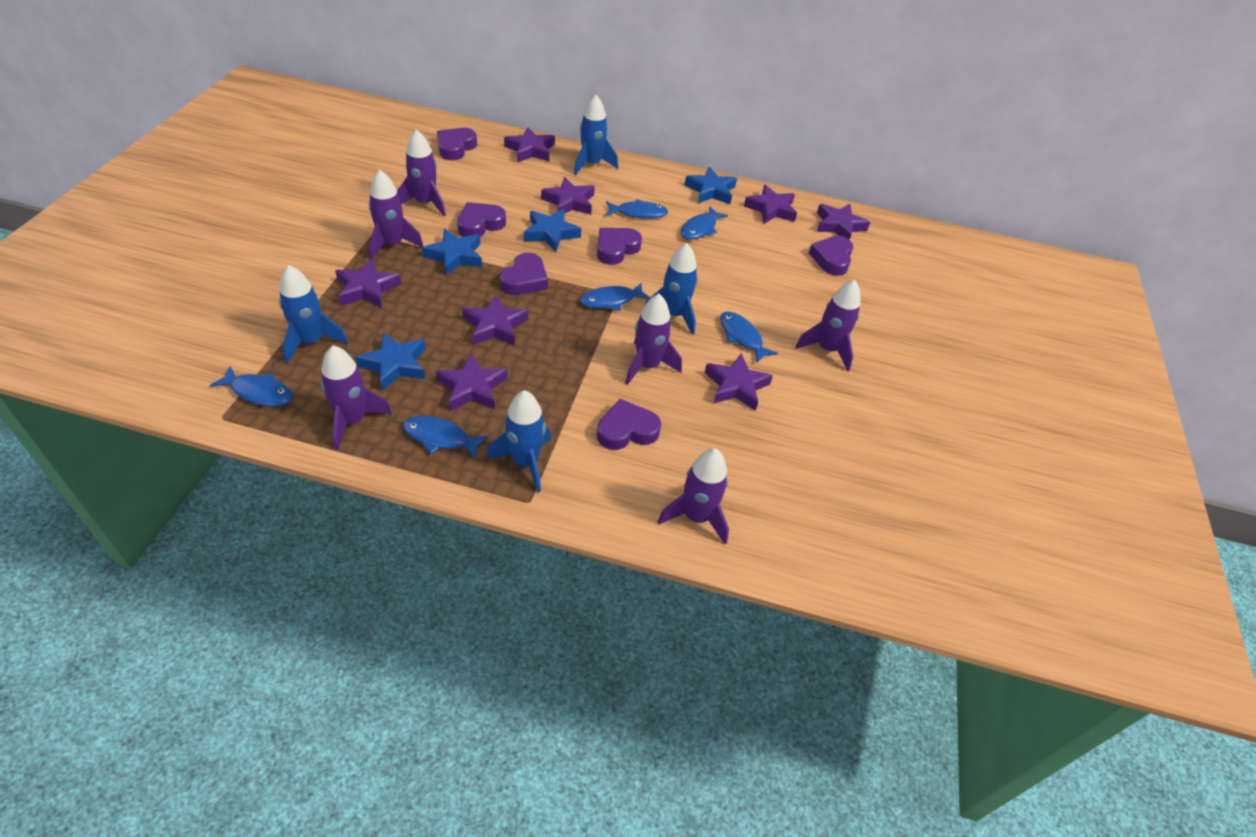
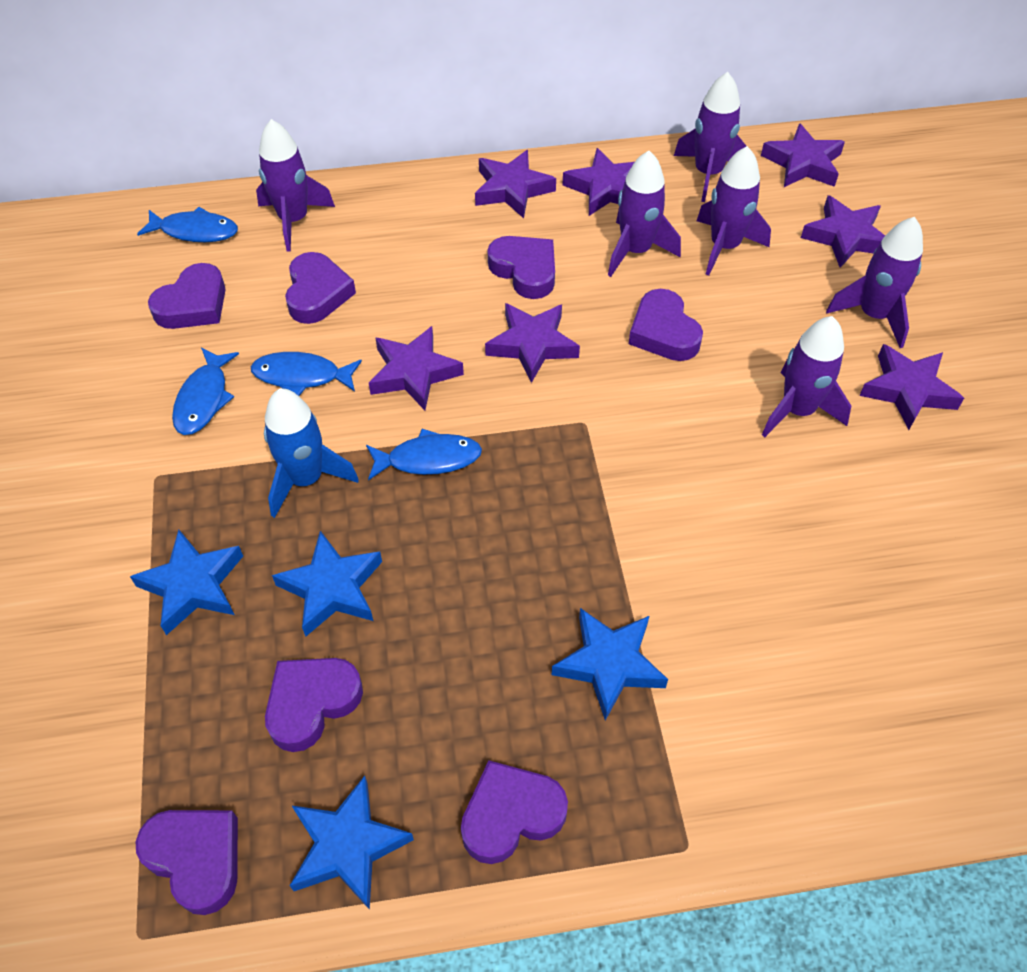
blue fish: [210,366,293,407] [403,416,489,459] [580,282,650,311] [606,199,669,219] [681,206,728,240] [720,311,778,362] = 6 -> [137,207,238,242] [172,348,239,435] [251,352,362,396] [366,429,482,480] = 4
blue rocket: [279,265,348,364] [487,390,551,493] [574,95,618,175] [645,243,698,335] = 4 -> [264,389,359,518] = 1
purple heart: [437,128,477,160] [457,202,506,237] [500,253,548,295] [597,228,642,265] [597,399,661,450] [809,236,853,276] = 6 -> [136,810,238,915] [148,263,225,329] [265,658,363,752] [285,252,356,324] [461,760,568,864] [488,236,555,299] [629,289,703,361] = 7
purple star: [335,258,402,308] [436,353,508,411] [462,295,528,346] [504,127,555,162] [541,177,595,215] [705,353,773,411] [744,185,797,224] [817,204,870,240] = 8 -> [369,326,464,410] [475,150,556,219] [485,303,580,383] [562,148,634,216] [761,123,845,187] [801,195,885,268] [859,344,964,430] = 7

